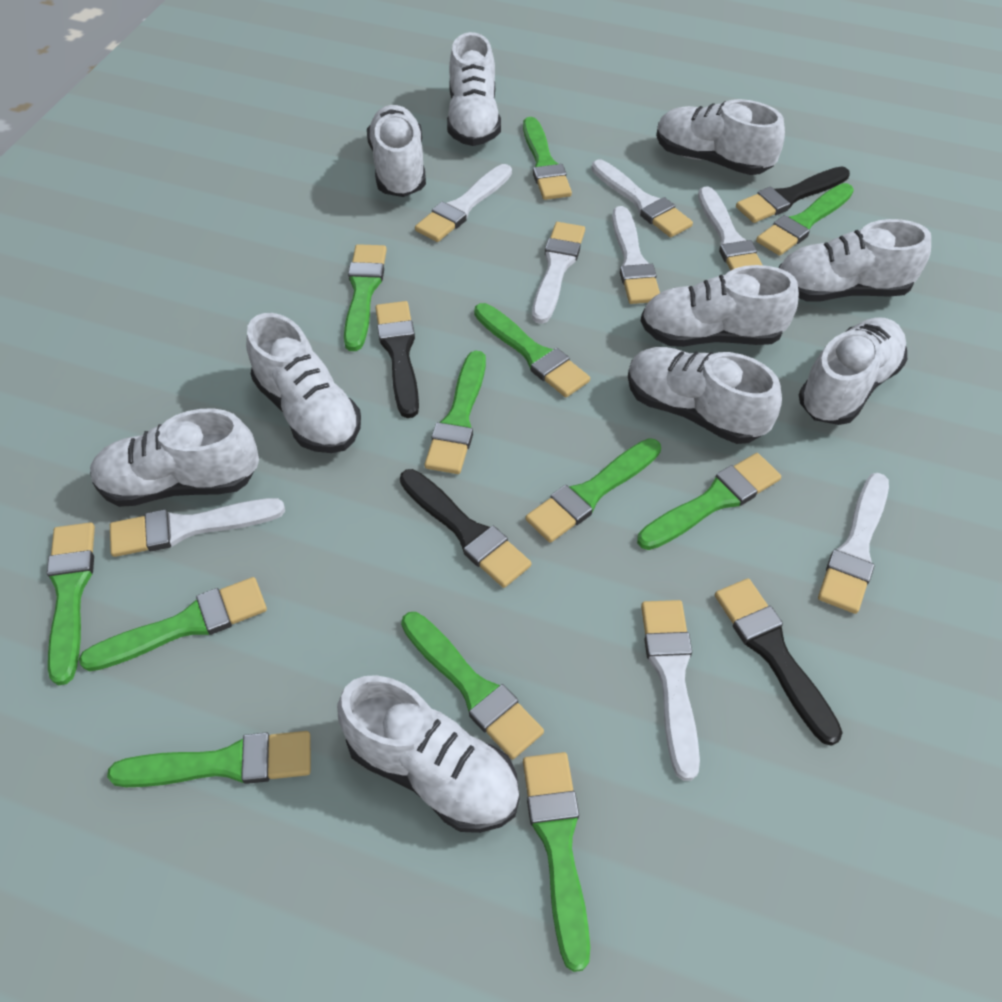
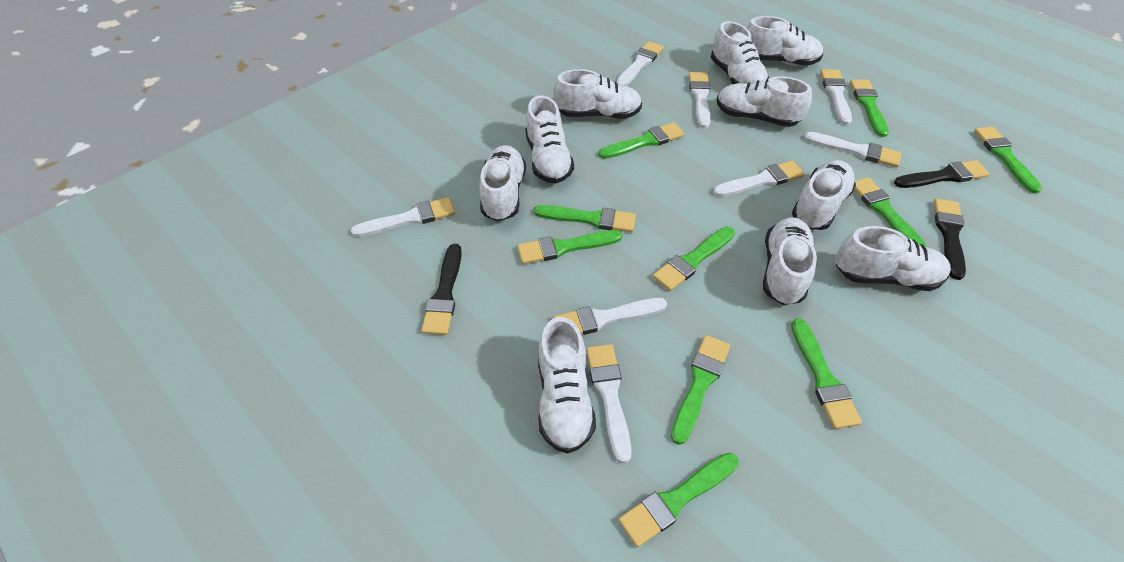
black brush: [375,301,419,418] [400,469,531,588] [715,578,843,746] [736,166,850,223] = 4 -> [421,244,462,335] [894,160,989,188] [934,198,966,280] = 3
green brush: [47,522,95,685] [79,577,267,671] [107,731,311,787] [344,244,387,351] [401,612,544,760] [425,350,486,474] [474,303,590,397] [523,117,572,200] [523,752,590,972] [526,438,661,543] [637,453,781,550] [756,183,854,256] = 12 -> [517,230,622,264] [534,205,636,232] [599,122,684,159] [618,453,739,547] [653,226,735,291] [671,335,730,445] [791,318,862,429] [850,80,889,137] [854,177,927,247] [974,127,1042,194] = 10

